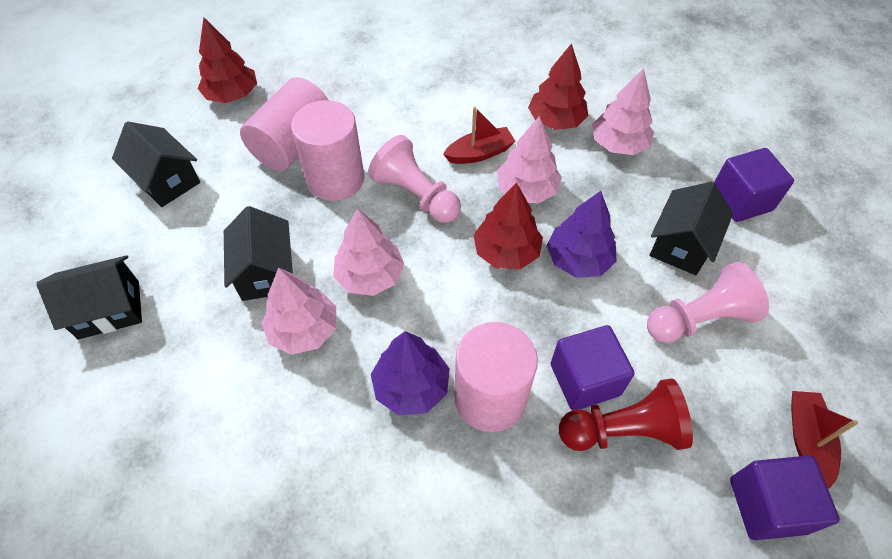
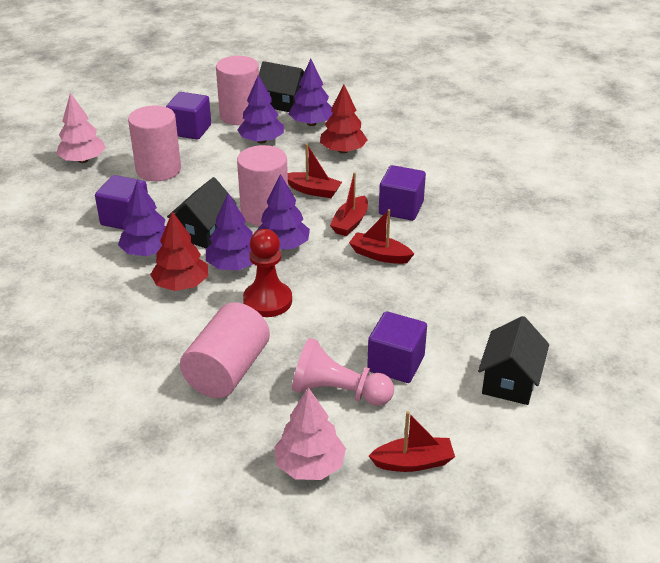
black house: [36,255,142,339] [112,121,200,207] [224,206,293,301] [649,182,733,275] = 4 -> [167,177,237,248] [259,61,304,112] [478,316,549,405] = 3
pink cylinder: [240,77,328,171] [291,100,364,201] [454,322,538,432] = 3 -> [128,106,181,181] [180,302,270,398] [216,56,259,125] [237,145,288,226] = 4
pink pawn: [368,135,461,223] [647,262,769,343] = 2 -> [292,338,394,406] = 1
pink tree: [261,267,336,355] [333,208,405,296] [497,116,562,204] [592,68,654,155] = 4 -> [56,93,106,163] [274,387,346,480] = 2
purple cube: [551,325,635,410] [714,148,794,222] [730,456,840,540] = 3 -> [95,175,148,230] [166,92,211,140] [367,311,427,383] [379,165,426,221] = 4
purple tree: [371,331,450,415] [546,191,617,278] = 2 -> [118,180,166,256] [206,193,253,270] [237,75,284,144] [256,174,310,250] [289,59,333,126] = 5
red boat: [443,106,516,164] [791,391,858,489] = 2 -> [288,144,342,198] [330,172,368,236] [349,209,414,264] [369,411,455,472] = 4
red tree: [198,18,257,103] [473,182,543,269] [528,43,588,130] = 3 -> [150,211,208,291] [320,84,367,154] = 2

